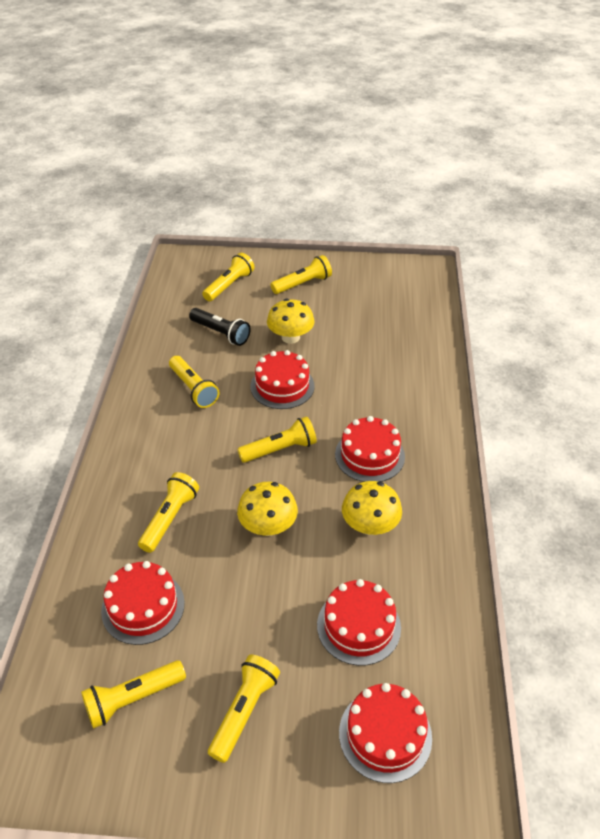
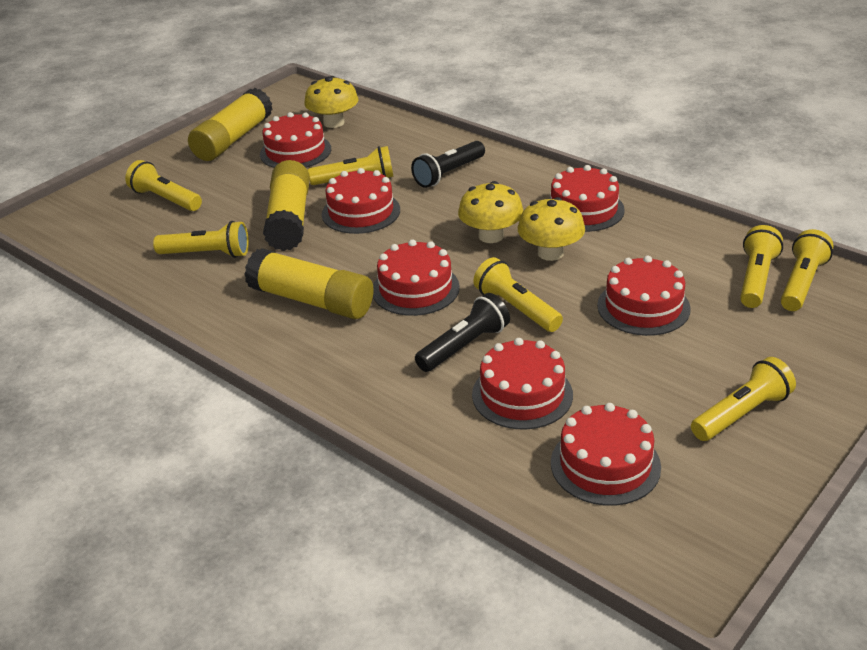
black flashlight: [189,308,251,346] = 1 -> [411,141,485,188] [415,293,510,372] = 2
red cake: [101,561,185,645] [250,350,315,409] [317,579,401,666] [335,416,405,482] [339,683,432,783] = 5 -> [260,112,331,168] [322,168,400,234] [373,239,460,316] [472,338,573,430] [549,165,625,232] [551,403,661,506] [597,256,691,336] = 7
yellow glue stick: none = 0 -> [188,88,273,161] [244,248,374,319] [263,160,310,251] = 3

